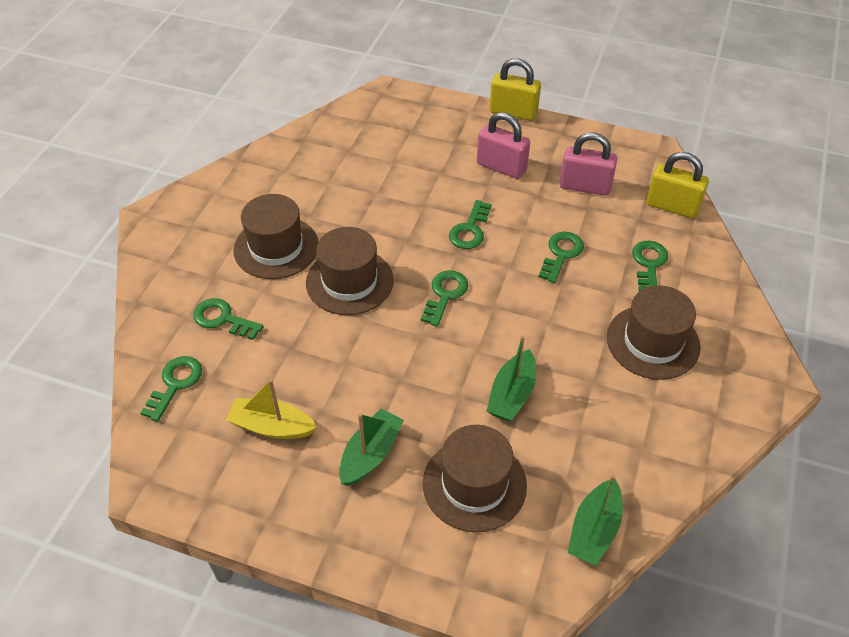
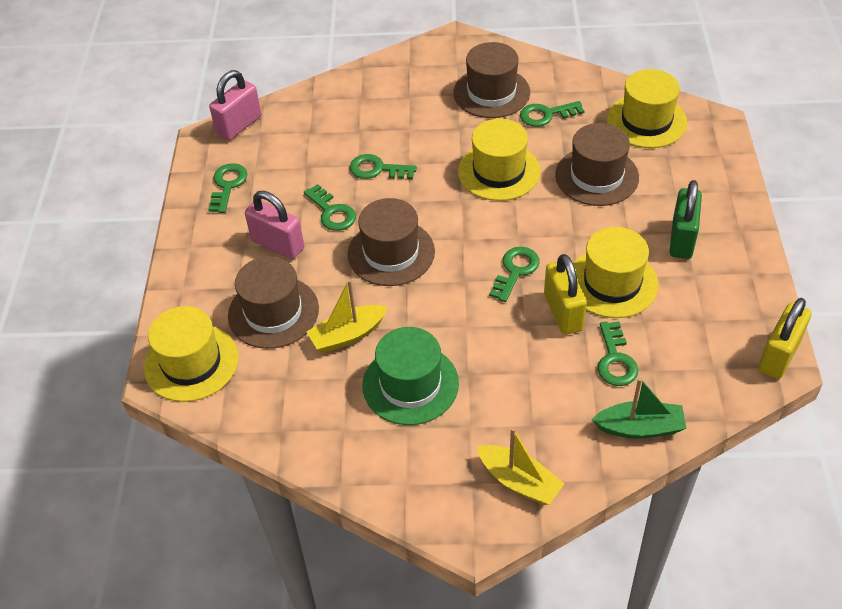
green boat: [339,408,404,486] [487,336,536,421] [568,475,623,566] = 3 -> [592,378,687,439] = 1
green hat: none = 0 -> [362,327,459,425] = 1
green padlock: none = 0 -> [670,180,702,259] = 1
yellow boat: [226,379,317,439] = 1 -> [307,280,388,353] [477,428,565,505] = 2
yellow hat: none = 0 -> [144,306,239,402] [458,119,540,201] [573,227,659,318] [607,69,687,148] = 4

